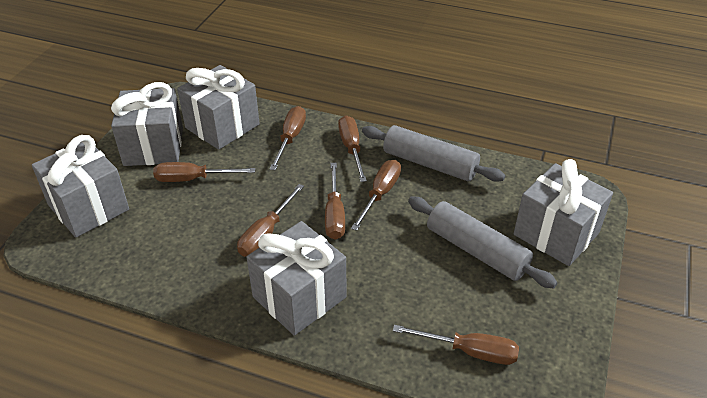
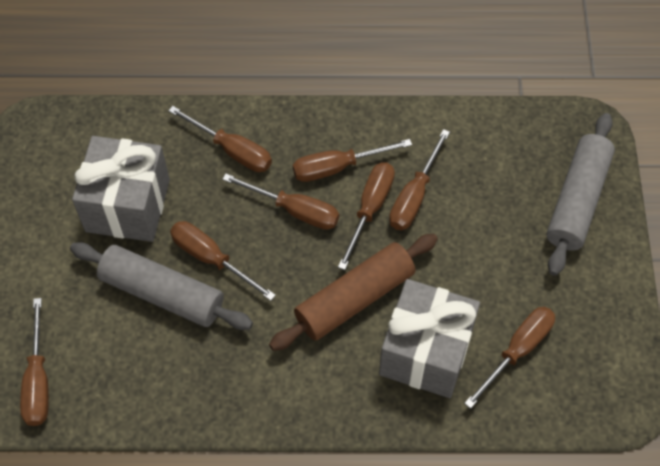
brown rolling pin: none = 0 -> [269,233,438,351] = 1
brown screwdriver: [153,162,255,182] [237,184,304,257] [270,106,306,170] [325,163,345,240] [338,116,367,182] [351,160,401,231] [393,325,519,365] = 7 -> [20,298,49,426] [168,106,272,172] [170,221,276,301] [222,174,339,230] [293,139,412,182] [338,162,395,270] [389,129,450,230] [464,307,555,409] = 8
grey gift: [32,135,129,237] [111,82,183,166] [177,65,260,150] [246,221,347,336] [514,159,613,266] = 5 -> [72,136,170,242] [379,279,480,398] = 2

